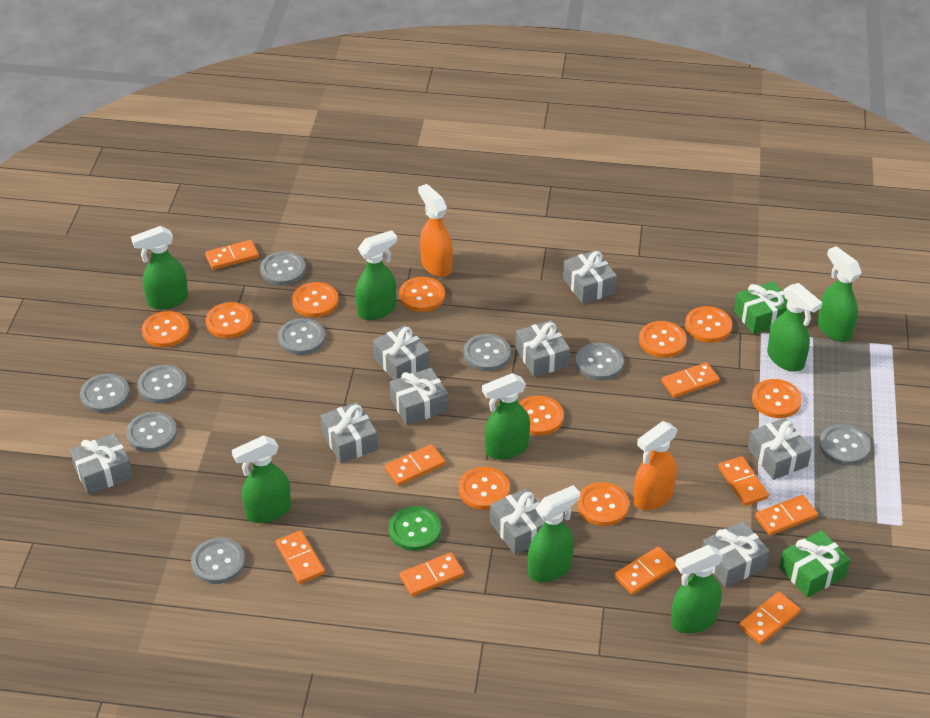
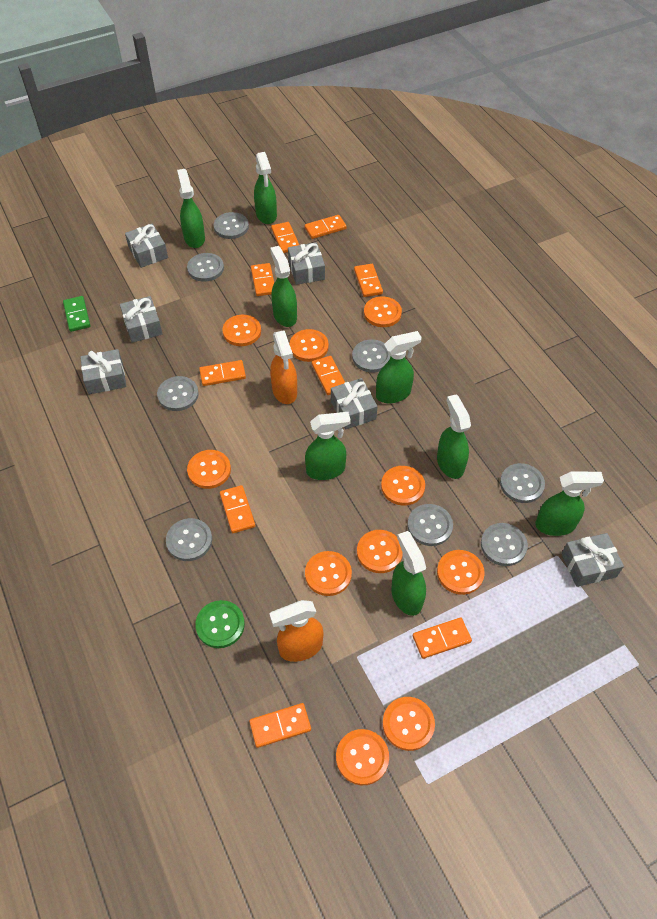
green domino: none = 0 -> [63,296,91,332] = 1
green gift: [734,281,788,334] [779,530,850,598] = 2 -> none = 0
grey button: [80,374,130,413] [126,412,177,452] [138,365,187,403] [191,538,245,584] [260,251,306,285] [278,318,325,355] [463,334,511,371] [576,343,624,380] [819,424,871,465] = 9 -> [157,376,199,411] [166,518,212,561] [187,253,224,282] [214,212,249,239] [352,339,391,373] [407,504,453,546] [481,523,528,566] [500,463,545,503] = 8
grey gift: [70,433,133,495] [321,402,378,463] [373,325,430,380] [390,368,448,425] [490,488,544,555] [516,320,570,377] [563,250,617,304] [702,521,770,587] [748,418,812,480] = 9 -> [80,349,126,394] [120,296,163,343] [125,224,168,268] [288,242,325,285] [331,378,378,430] [561,533,624,587] = 6

